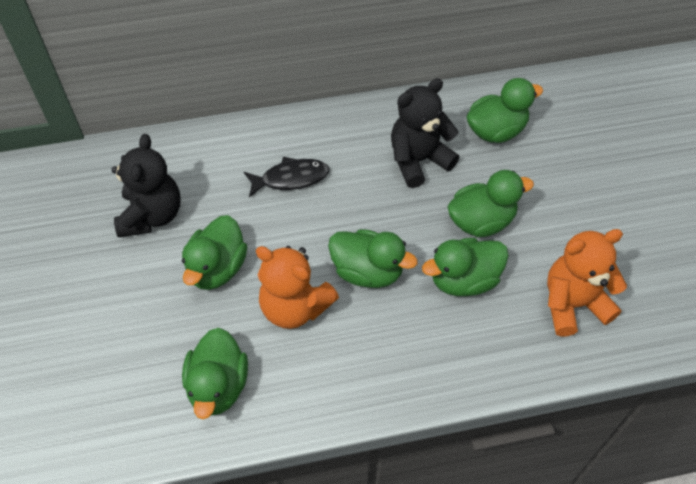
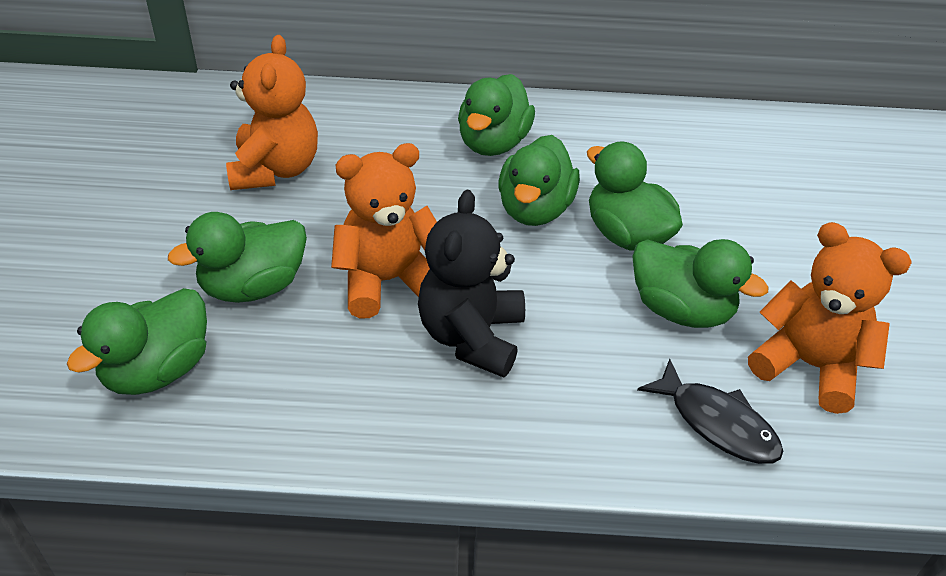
black teddy bear: [112,134,181,237] [391,78,459,188] = 2 -> [418,190,525,377] = 1
orange teddy bear: [256,246,339,329] [547,229,627,336] = 2 -> [226,35,318,190] [331,143,437,319] [748,222,912,414] = 3

